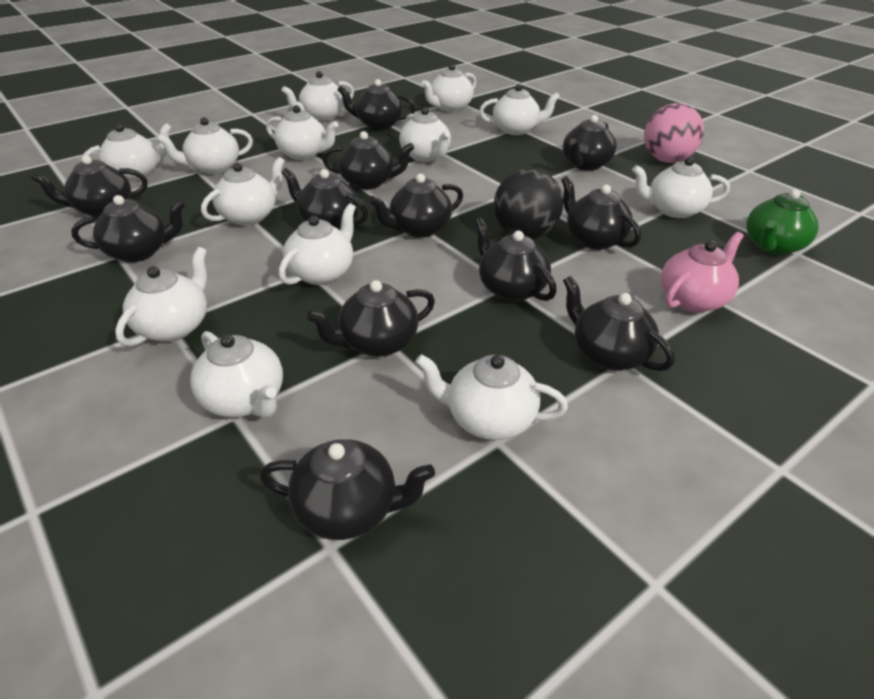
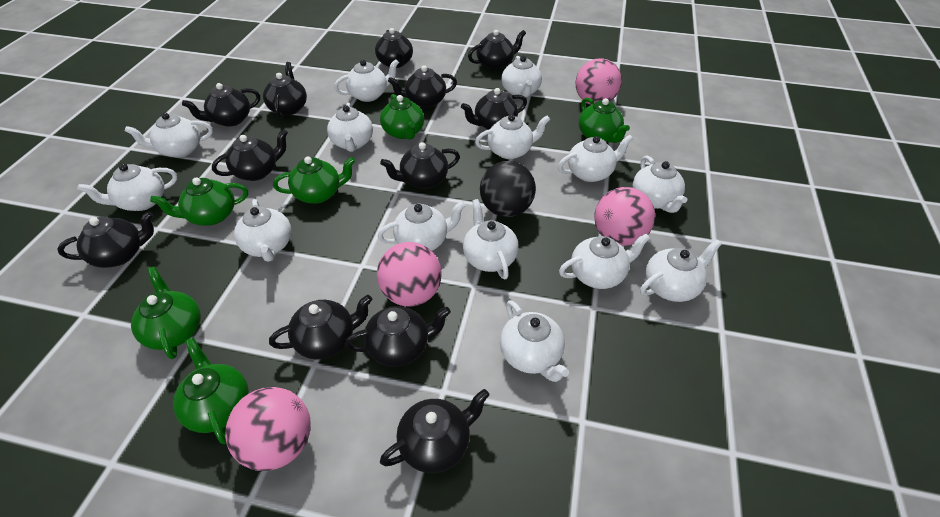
green teapot: [746,190,819,255] = 1 -> [131,267,201,359] [150,177,248,226] [173,337,249,444] [273,157,355,204] [380,94,424,140] [579,98,630,143] = 6
pink ball: [644,103,704,163] = 1 -> [225,387,311,471] [377,242,442,307] [576,58,622,105] [594,187,655,246] = 4
pink teapot: [661,232,744,313] = 1 -> none = 0
white teapot: [81,123,172,181] [115,247,207,347] [156,117,253,174] [190,331,283,417] [201,157,285,225] [266,105,339,160] [279,203,356,285] [282,71,354,121] [399,107,451,162] [415,354,568,440] [421,64,476,112] [479,84,560,135] [632,157,730,218] = 13 -> [78,164,177,211] [125,113,213,158] [234,199,292,262] [327,103,373,152] [334,59,399,102] [378,201,466,251] [463,199,519,279] [475,114,550,159] [500,300,569,382] [501,56,542,97] [558,135,633,182] [559,234,650,289] [632,156,688,213] [640,239,722,302] = 14

